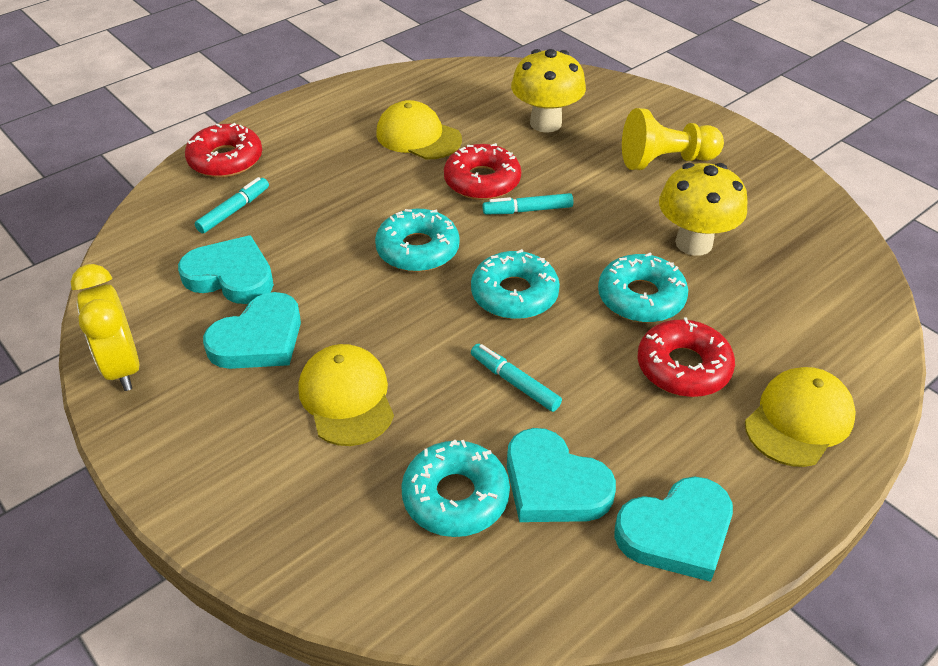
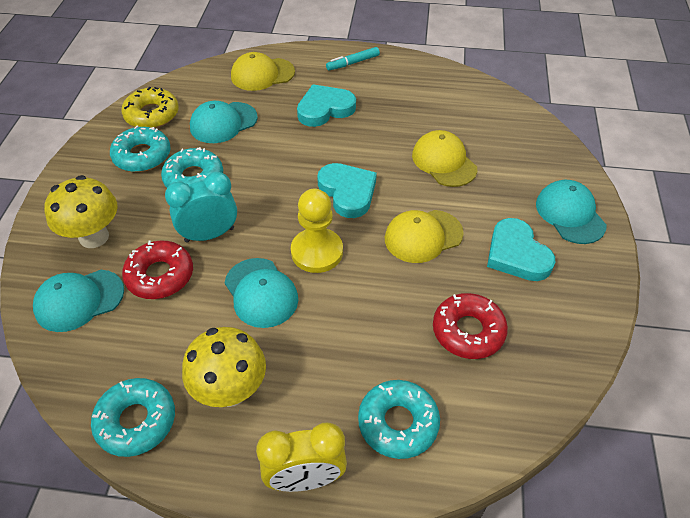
red donut: [185,123,262,178] [444,143,521,200] [637,317,735,397] = 3 -> [122,240,193,299] [433,293,508,359] = 2
turquoise cap: none = 0 -> [33,270,124,332] [190,101,258,143] [225,258,298,328] [536,180,607,244] = 4
turquoise clock: none = 0 -> [165,172,237,243] = 1
turquoise heart: [178,235,274,304] [203,292,301,369] [507,428,616,522] [614,477,733,582] = 4 -> [297,84,356,127] [317,163,377,218] [487,218,555,281] = 3
turquoise marker: [195,177,269,234] [471,344,562,412] [482,193,574,214] = 3 -> [326,47,380,71] = 1
yellow donut: none = 0 -> [121,87,179,128] = 1

